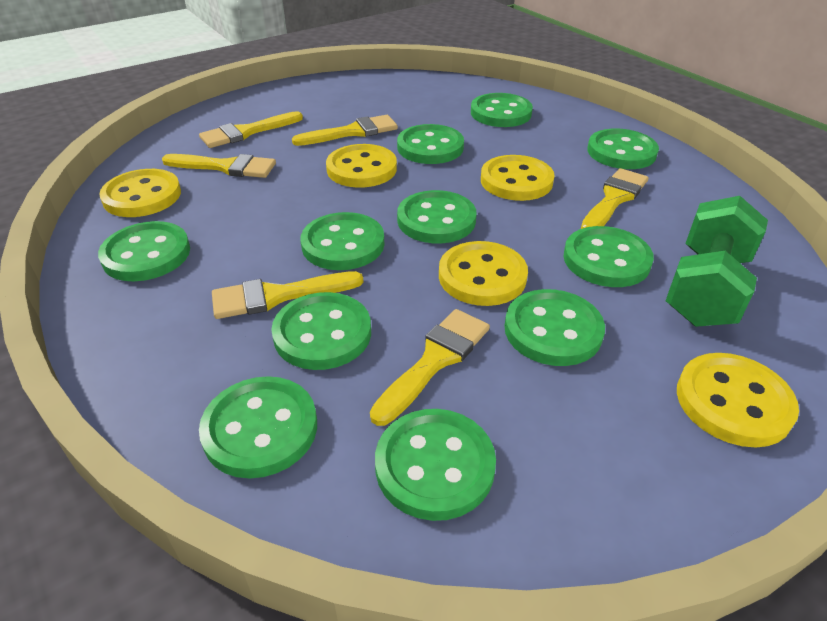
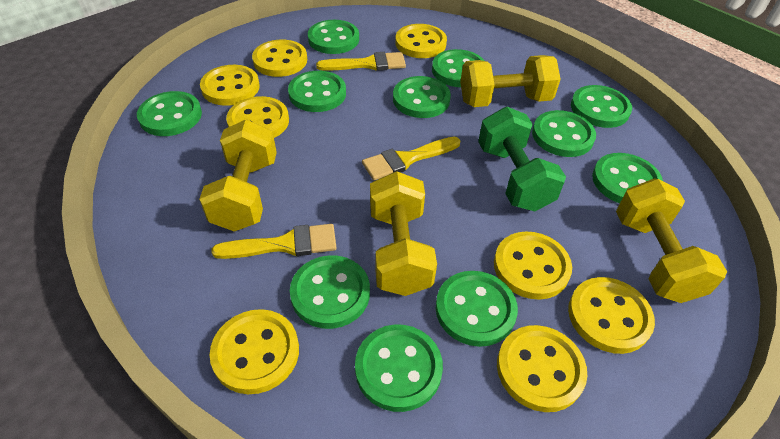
yellow brush: [162,154,276,178] [199,111,303,148] [212,271,364,319] [292,115,398,146] [370,309,490,426] [581,168,648,229] = 6 -> [211,224,337,259] [316,52,406,71] [362,137,461,180] = 3
yellow button: [99,169,181,217] [326,144,397,188] [439,241,528,306] [481,155,554,201] [677,353,799,448] = 5 -> [200,65,260,106] [210,309,299,394] [226,96,289,138] [252,40,307,77] [395,24,447,58] [494,232,572,300] [497,325,587,412] [568,277,655,354] = 8
yellow dumbbell: none = 0 -> [199,119,277,231] [370,171,437,296] [460,55,561,107] [616,178,727,303] = 4

